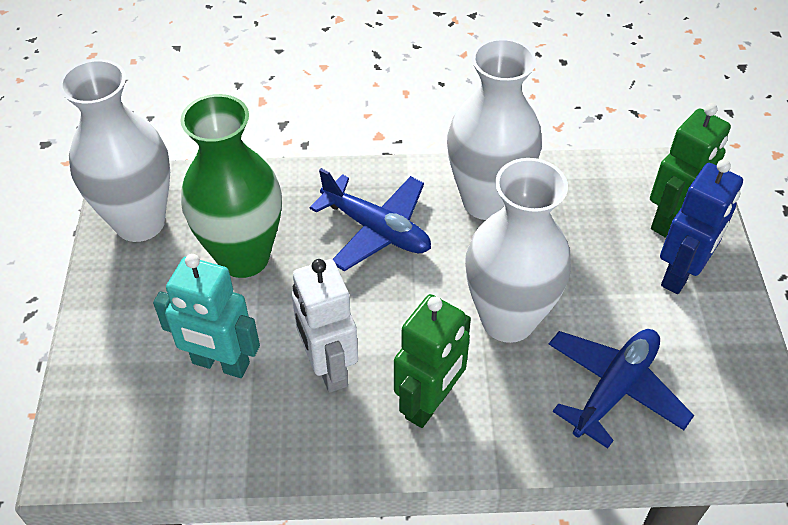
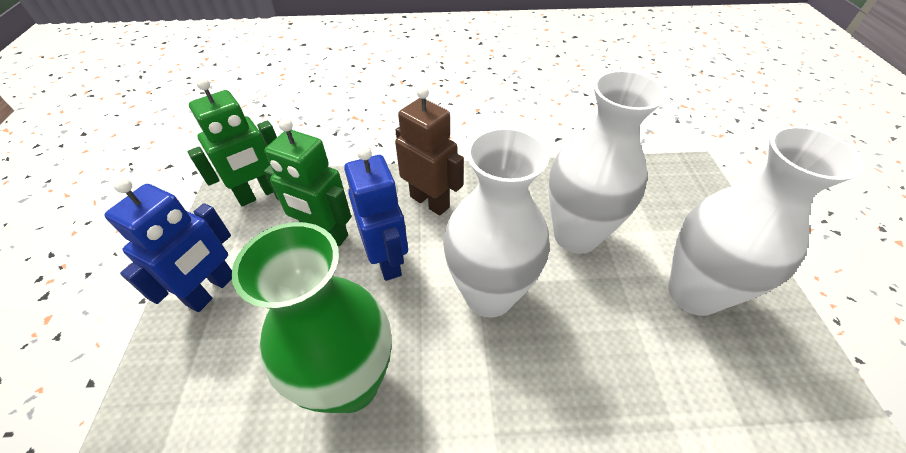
blue plane: [310,168,431,271] [549,329,694,448] = 2 -> none = 0
blue robot: [660,159,743,294] = 1 -> [104,178,232,312] [344,146,408,281] = 2
brown robot: none = 0 -> [395,86,464,216] = 1
turquoise robot: [153,254,260,378] = 1 -> none = 0
white robot: [292,259,358,393] = 1 -> none = 0

